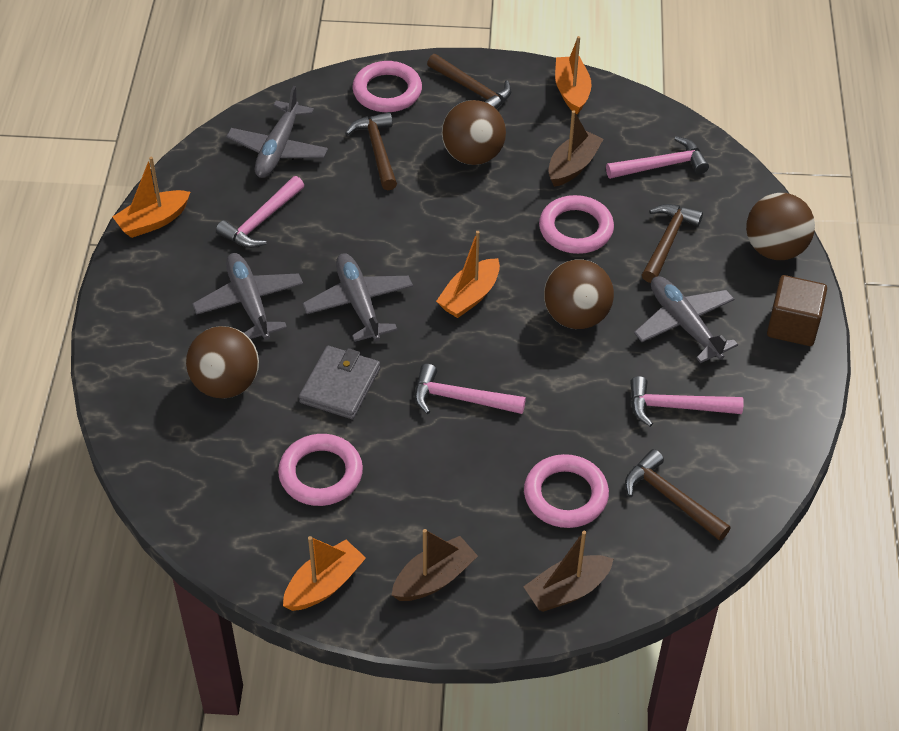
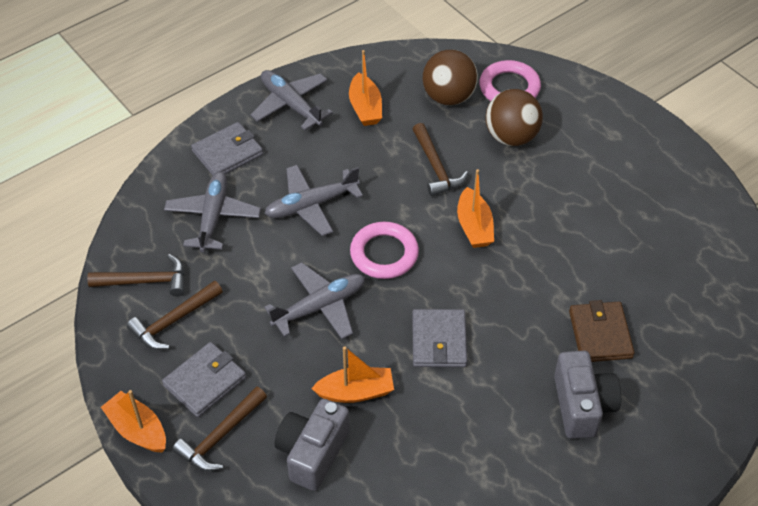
brown ball: [186,326,259,398] [442,100,506,165] [544,259,614,329] [746,193,815,260] = 4 -> [423,50,478,105] [485,89,543,146] = 2
brown boat: [392,529,478,601] [523,531,614,612] [548,110,603,187] = 3 -> none = 0
brown cube: [767,275,827,346] = 1 -> none = 0
brown wallet: none = 0 -> [569,300,635,362] = 1
grey camera: none = 0 -> [275,399,350,491] [554,351,621,439] = 2
grey wallet: [299,346,380,419] = 1 -> [162,342,246,417] [191,122,263,176] [412,309,467,367] = 3
pink hammer: [216,176,304,248] [414,364,526,414] [606,136,709,179] [630,376,744,427] = 4 -> none = 0
pink ring: [278,434,363,506] [352,61,422,112] [524,454,609,528] [539,195,614,254] = 4 -> [350,222,419,279] [479,60,541,101] = 2

